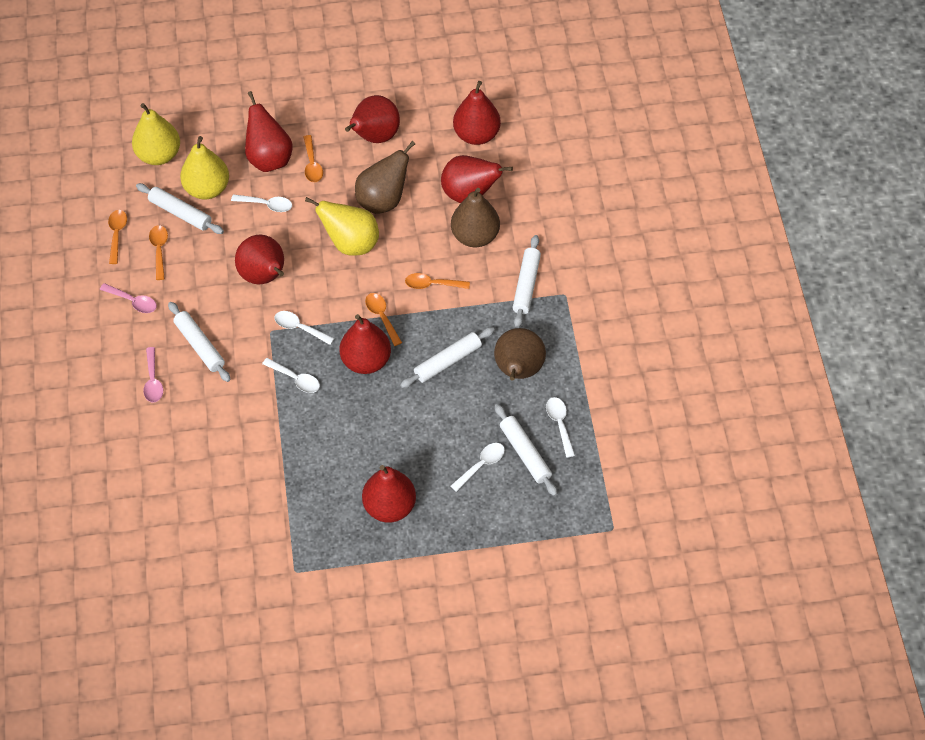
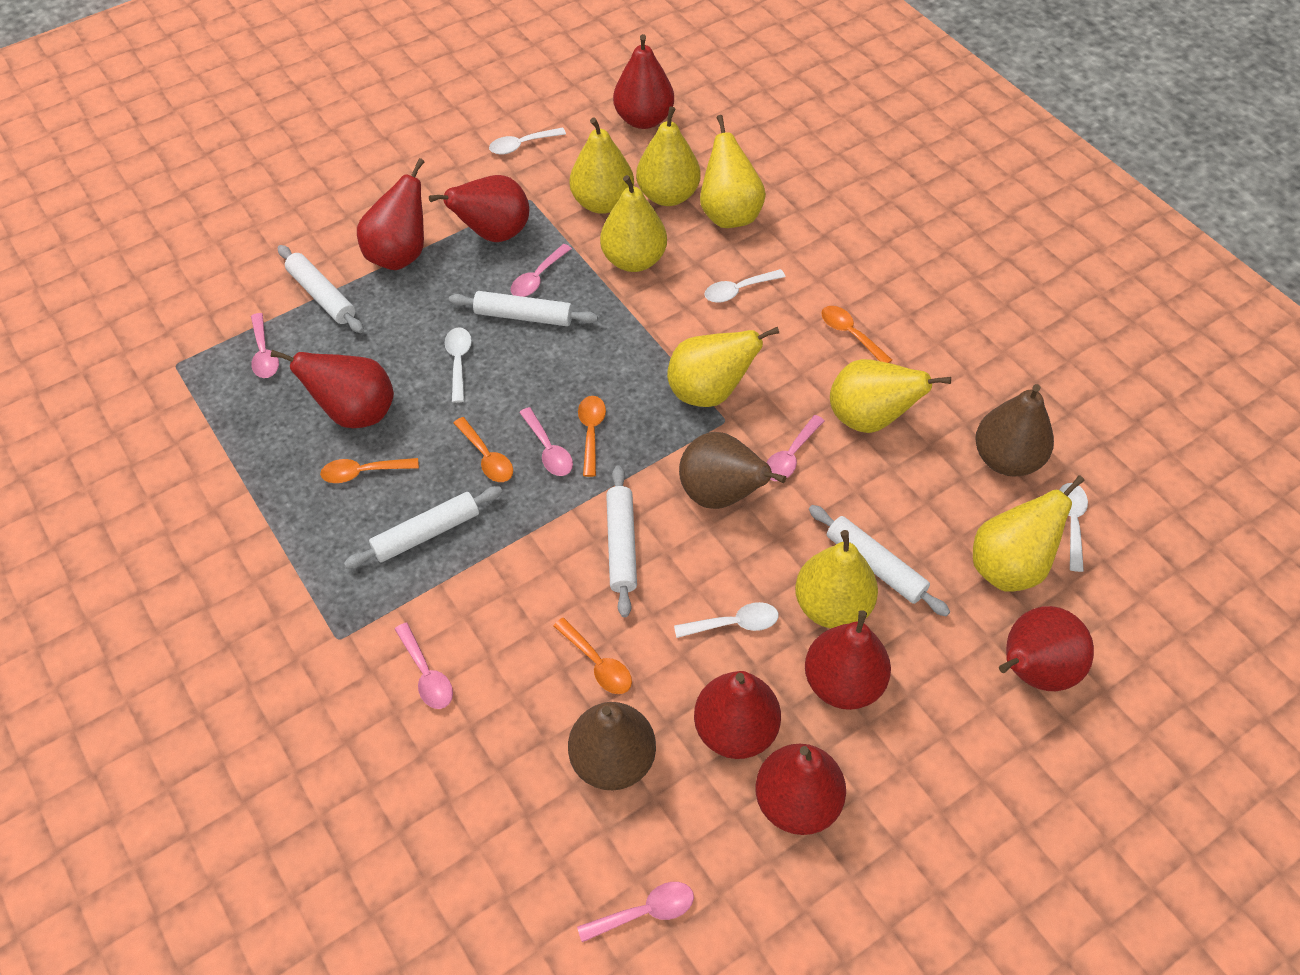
pink spoon: [100,283,157,313] [143,347,163,402] = 2 -> [251,313,279,378] [395,623,453,709] [511,244,572,297] [519,407,573,476] [577,882,694,942] [766,415,825,481] = 6
red pear: [235,235,284,285] [245,91,293,172] [340,314,391,374] [345,95,400,143] [362,465,416,523] [441,155,513,203] [453,81,501,145] = 7 -> [271,350,394,428] [357,158,424,270] [429,175,529,242] [613,34,674,129] [694,671,781,759] [755,744,846,835] [805,610,891,710] [999,606,1094,691] = 8
yellow pear: [132,103,180,165] [180,136,229,199] [305,197,379,256] = 3 -> [570,117,634,214] [600,175,667,272] [636,106,701,206] [667,327,779,407] [700,115,766,228] [795,530,878,629] [830,359,951,433] [973,475,1085,592] = 8

